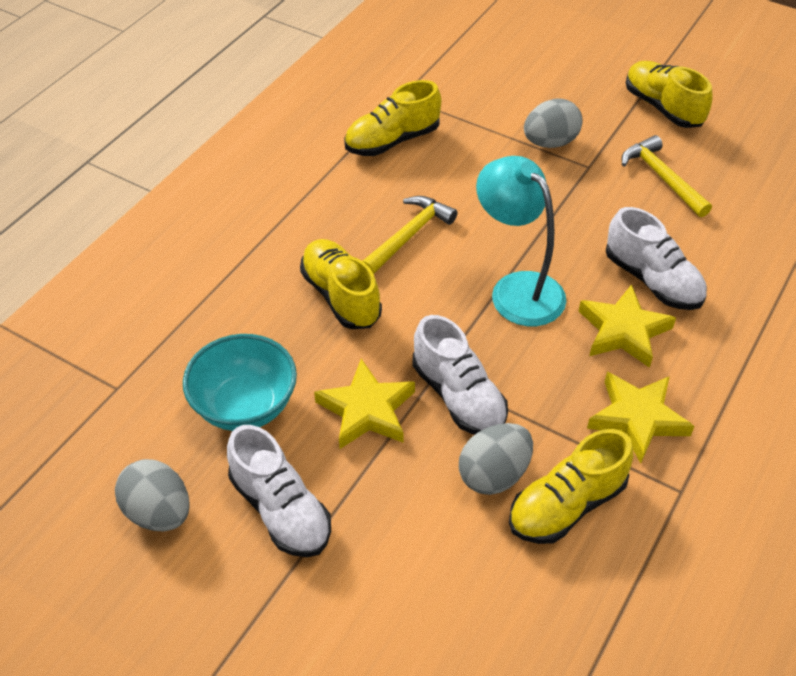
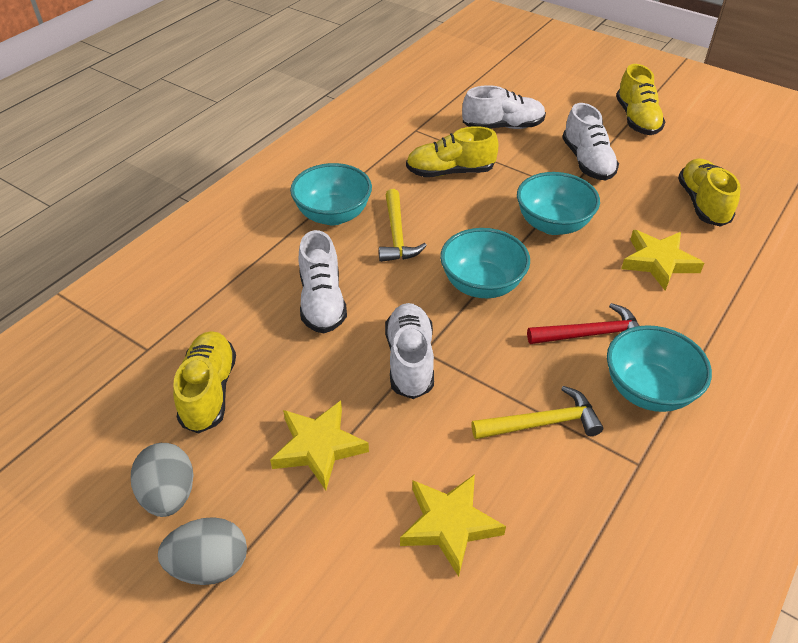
grey egg: [115,459,190,531] [459,423,533,495] [524,99,583,148] = 3 -> [131,443,193,517] [158,517,247,585] = 2
red hammer: none = 0 -> [527,303,639,344] = 1
turquoise bowl: [183,334,297,431] = 1 -> [290,163,372,225] [440,228,530,298] [517,172,600,235] [607,325,712,412] = 4
turquoise lamp: [476,156,566,326] = 1 -> none = 0
white shoe: [227,425,331,557] [412,315,508,435] [606,207,707,310] = 3 -> [298,230,347,333] [385,303,434,399] [462,85,546,129] [562,103,619,180] = 4

